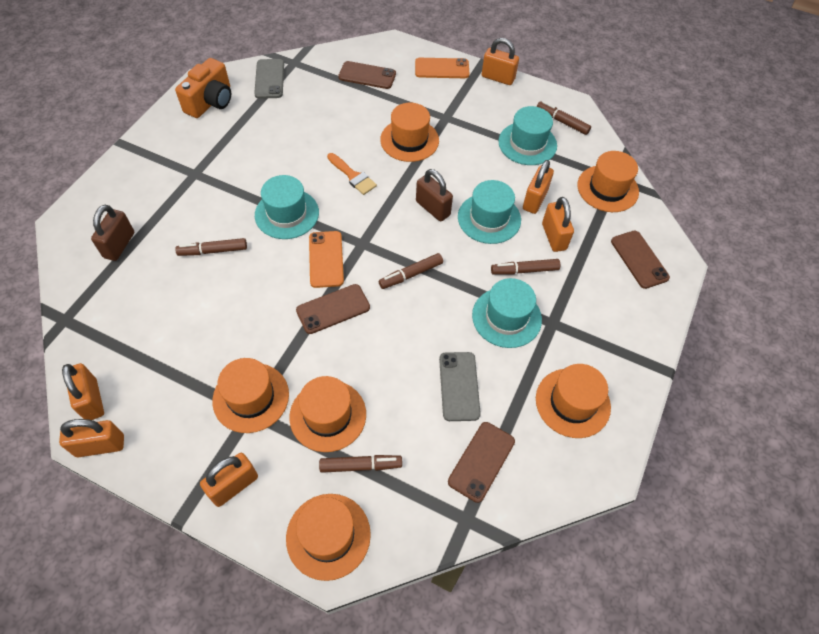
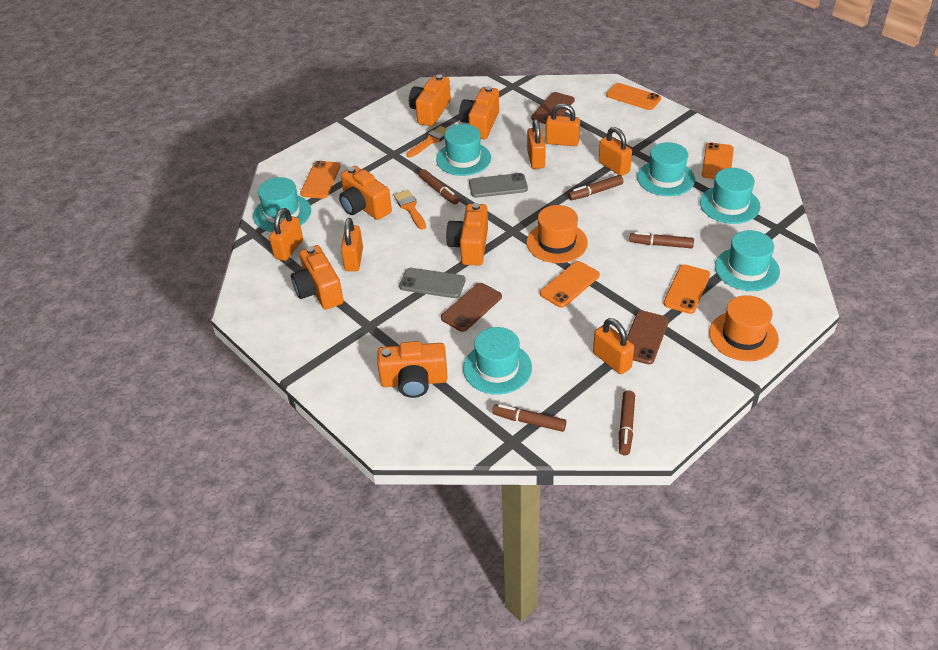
brown padlock: [91,205,134,261] [416,169,453,222] = 2 -> none = 0
brown phone: [296,284,370,334] [338,61,396,89] [448,422,515,503] [611,231,670,289] = 4 -> [441,283,502,332] [531,92,575,124] [627,310,669,364] = 3
orange brush: [327,153,377,195] = 1 -> [394,190,426,230] [406,126,447,158] = 2
orange camera: [175,58,231,118] = 1 -> [291,245,344,310] [339,166,392,220] [377,341,448,398] [409,75,451,126] [446,203,488,266] [459,86,499,139] = 6
orange hat: [212,358,289,433] [286,494,371,581] [289,376,366,452] [380,103,439,162] [536,364,611,438] [577,151,639,212] = 6 -> [527,205,588,263] [709,295,779,361] = 2
orange phone: [309,231,344,288] [415,58,470,78] = 2 -> [300,161,340,199] [540,261,600,308] [606,83,661,110] [663,264,710,314] [702,143,734,179] = 5
turquoise hat: [255,175,319,239] [458,180,521,244] [472,278,542,348] [498,106,557,165] = 4 -> [253,177,311,232] [436,124,491,176] [463,327,532,395] [637,142,695,196] [700,168,760,224] [715,230,780,291] = 6

